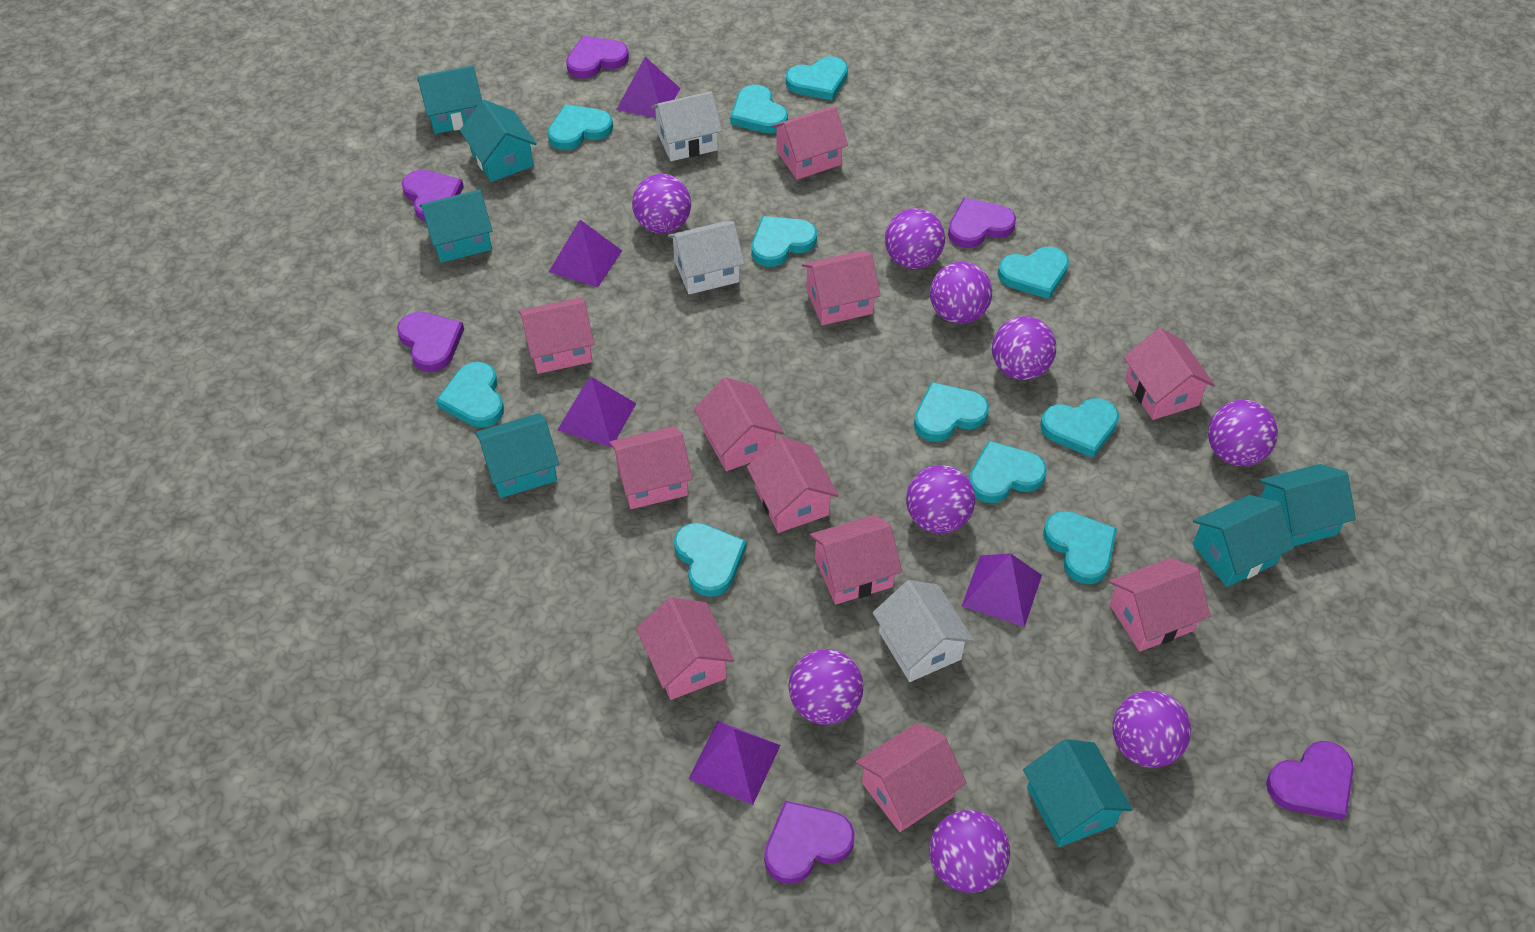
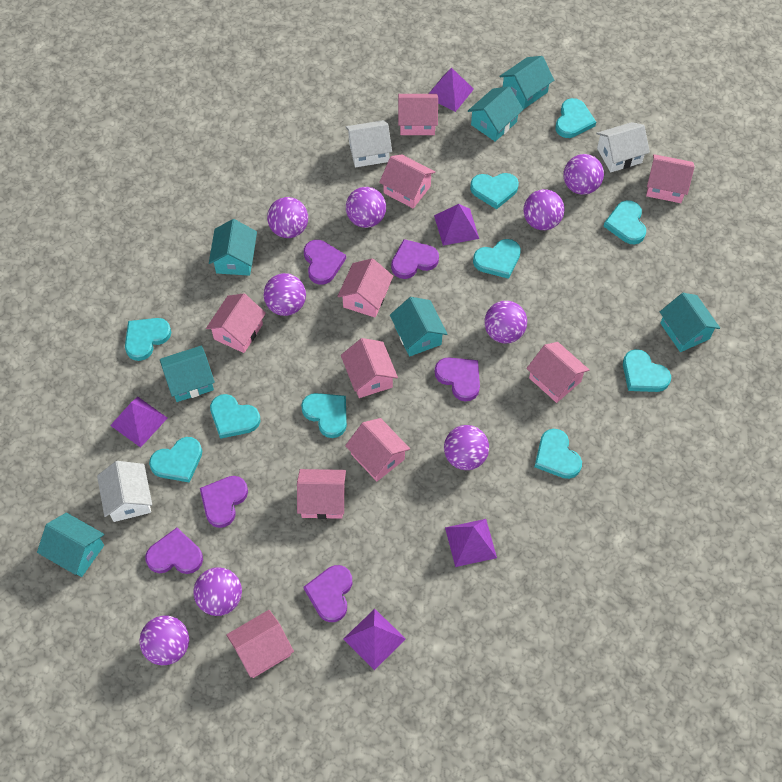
pink house: [519,298,594,374] [609,426,693,509] [636,597,735,700] [694,377,784,471] [747,436,839,533] [771,106,848,180] [802,251,881,325] [810,515,902,604] [856,723,967,832] [1109,558,1210,652] [1124,328,1215,420] = 11 -> [206,293,266,353] [226,610,294,678] [297,469,346,519] [337,259,393,318] [341,338,398,398] [345,418,410,481] [379,154,435,209] [398,94,438,135] [526,342,589,403] [646,154,695,203] = 10
turquoise heart: [436,362,504,428] [548,104,613,150] [674,522,746,597] [730,85,788,133] [752,216,817,267] [786,56,848,100] [914,382,989,442] [969,441,1047,503] [998,247,1069,299] [1040,398,1119,458] [1043,511,1117,584] = 11 -> [125,318,171,361] [149,437,202,483] [210,394,260,439] [301,393,347,438] [470,173,519,209] [473,239,521,279] [534,429,582,479] [555,98,596,138] [603,200,646,245] [623,349,671,392] = 10

